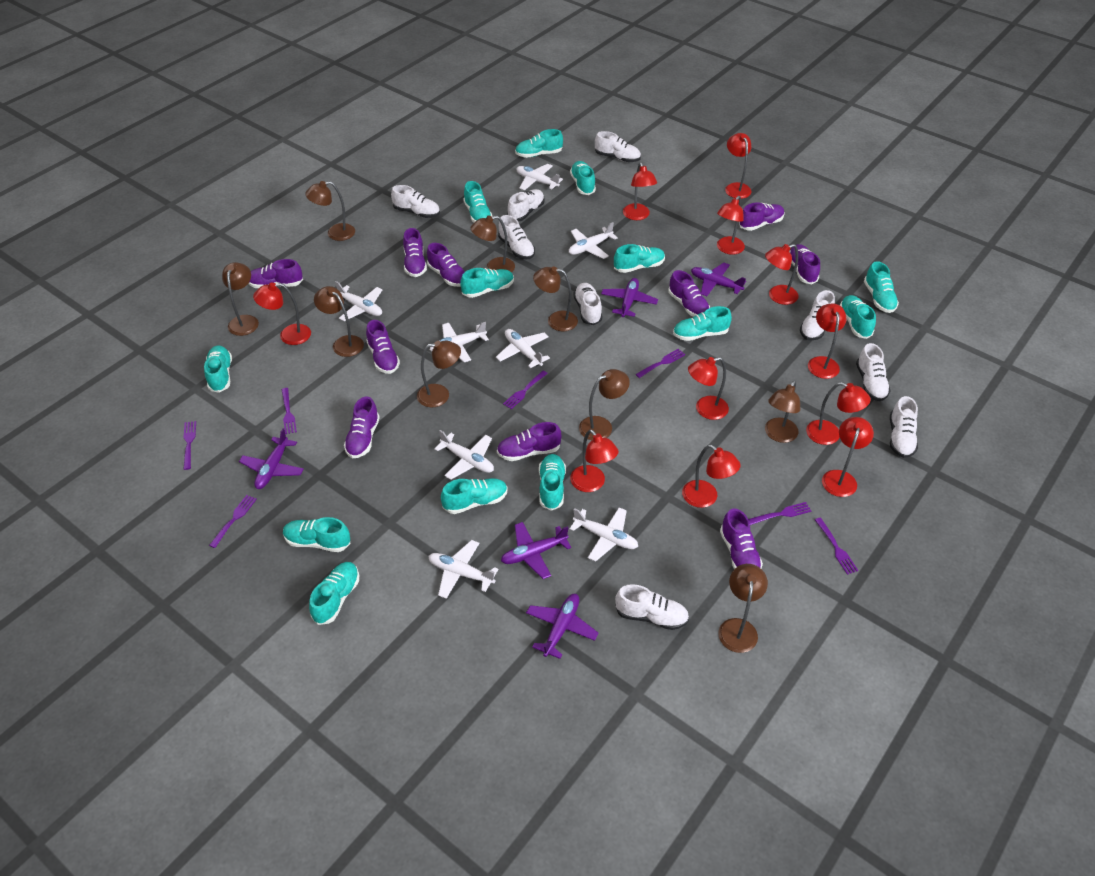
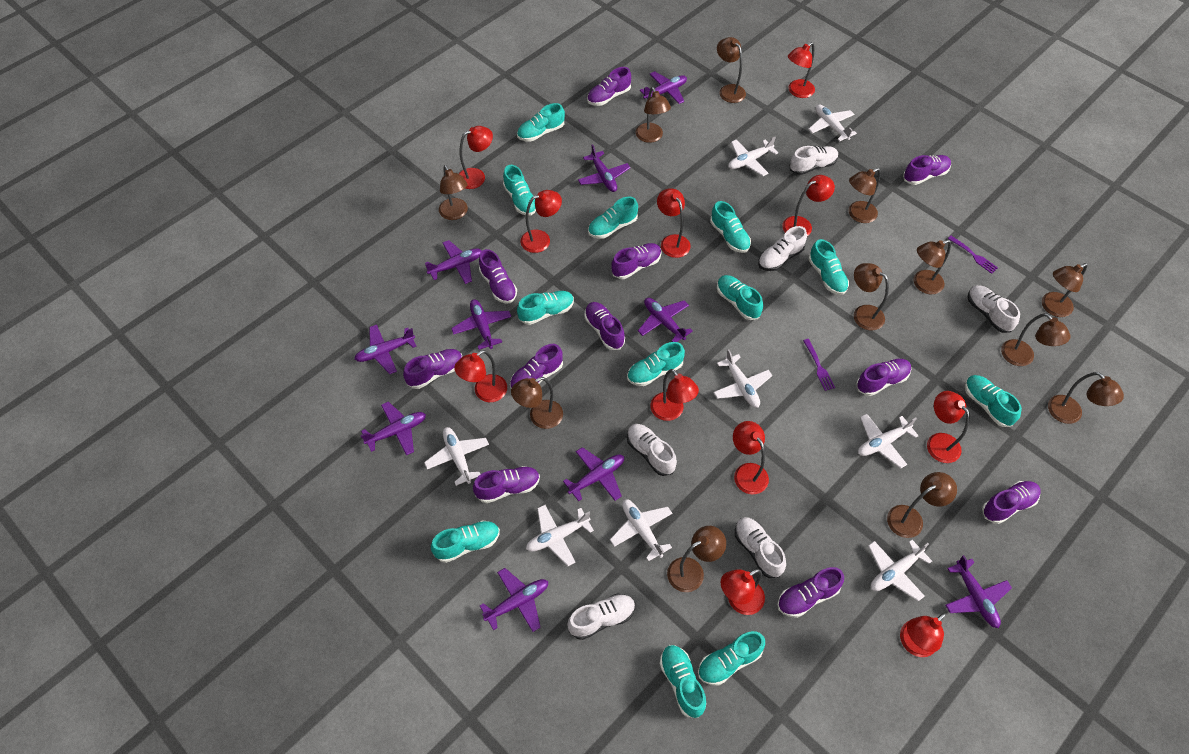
brown lamp: [222,262,259,336] [305,181,355,241] [314,286,364,357] [417,340,461,407] [471,215,515,273] [533,266,578,331] [579,369,630,440] [718,564,768,653] [765,380,800,443] = 9 -> [439,165,468,220] [511,377,563,429] [636,87,671,143] [667,526,726,592] [717,37,746,103] [849,168,881,223] [854,263,889,331] [887,472,957,538] [914,240,951,294] [1001,313,1071,366] [1042,263,1088,317] [1048,372,1124,424] = 12
purple fork: [183,421,196,470] [209,495,257,548] [281,388,297,434] [503,371,548,409] [635,349,685,378] [748,502,811,525] [815,517,859,575] = 7 -> [803,339,835,391] [948,236,998,274] = 2
purple plane: [239,428,304,489] [501,522,571,579] [526,594,598,659] [601,278,658,317] [691,263,746,296] = 5 -> [354,324,417,374] [360,402,426,455] [425,240,482,284] [451,299,512,350] [480,568,548,632] [563,447,624,501] [578,144,630,192] [638,298,693,342] [640,71,687,104] [945,555,1012,628] = 10
purple shoe: [248,259,303,288] [344,397,380,459] [366,320,400,374] [403,228,427,277] [427,243,465,287] [497,422,561,461] [668,270,710,317] [720,509,763,569] [739,202,785,231] [789,244,820,284] = 10 -> [403,349,462,389] [473,466,540,503] [479,249,517,304] [510,344,563,388] [584,302,625,350] [587,67,631,106] [611,243,661,279] [777,567,844,618] [856,359,911,396] [903,155,951,185] [982,481,1041,524] = 11
turquoise shoe: [204,346,232,393] [283,517,351,552] [309,562,359,625] [441,478,508,514] [460,268,514,298] [463,181,493,222] [515,129,563,158] [539,454,566,511] [570,161,596,195] [614,244,665,273] [673,306,732,341] [840,295,876,339] [864,261,899,313] = 13 -> [431,520,500,563] [503,165,536,216] [517,103,565,142] [517,291,574,325] [588,197,638,239] [627,342,685,386] [660,645,706,718] [698,631,765,686] [710,201,751,253] [717,275,763,320] [808,239,849,295] [965,375,1022,427] = 12
white shoe: [391,185,440,218] [498,215,535,259] [507,189,545,222] [574,283,602,325] [595,131,641,162] [615,584,689,630] [800,290,835,340] [856,343,891,401] [890,396,918,458] = 9 -> [567,594,635,640] [627,424,677,476] [735,517,786,578] [758,226,807,271] [790,146,839,175] [968,285,1020,333] = 6

